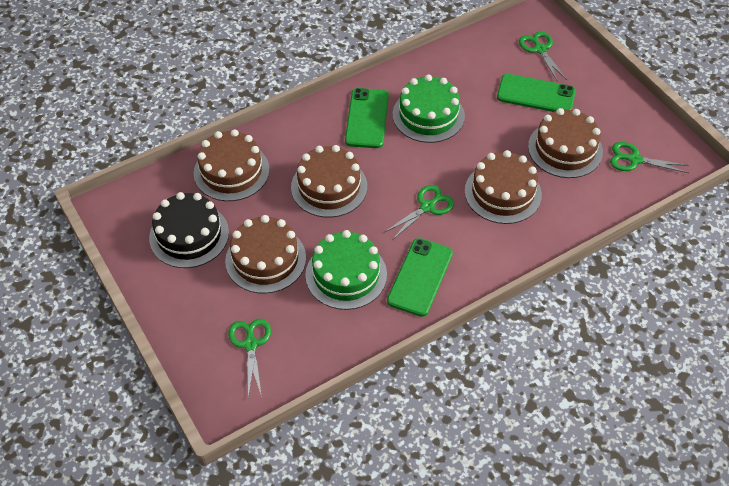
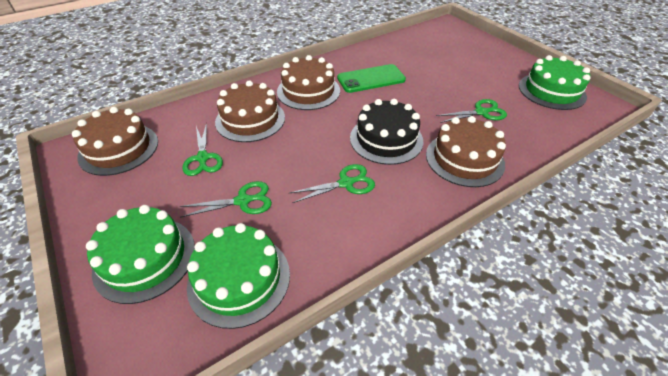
brown cake: [194,129,269,201] [225,215,306,294] [291,145,367,218] [465,150,542,224] [528,108,603,178] = 5 -> [72,107,158,176] [215,80,285,142] [277,55,340,110] [426,116,506,187] = 4
green cake: [305,230,387,310] [392,74,465,143] = 2 -> [86,205,195,304] [187,223,290,329] [519,55,590,110] = 3
green phone: [345,88,389,148] [387,238,453,317] [497,74,576,112] = 3 -> [337,64,406,93] = 1

